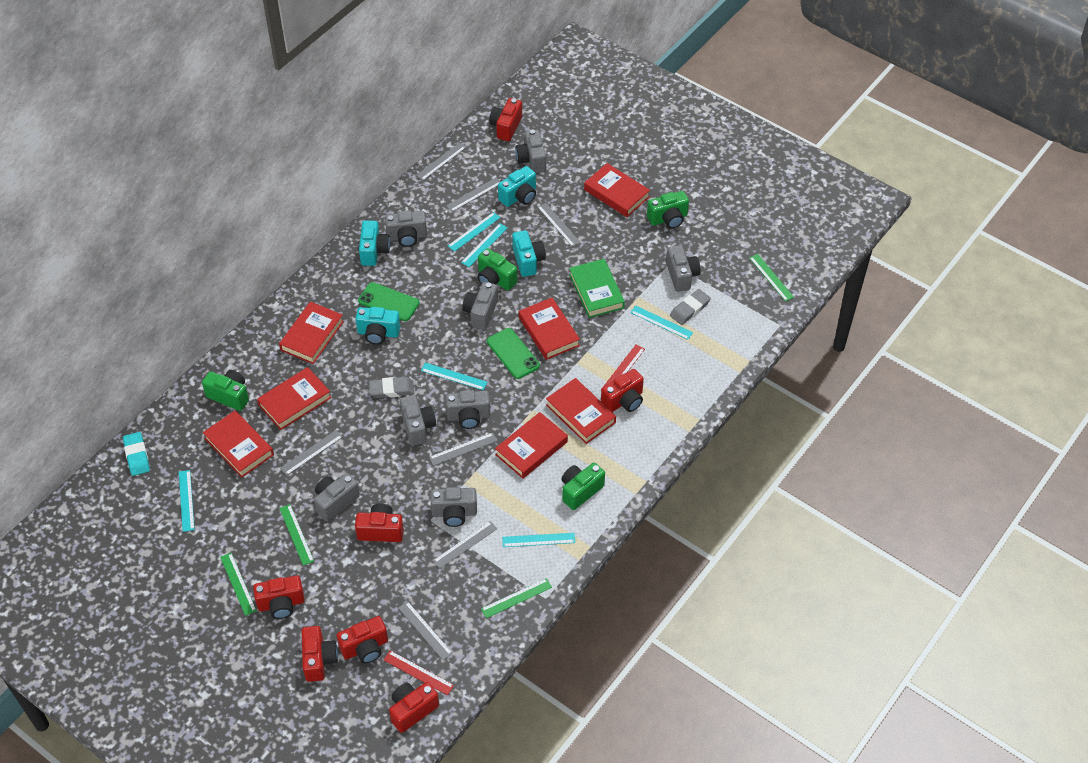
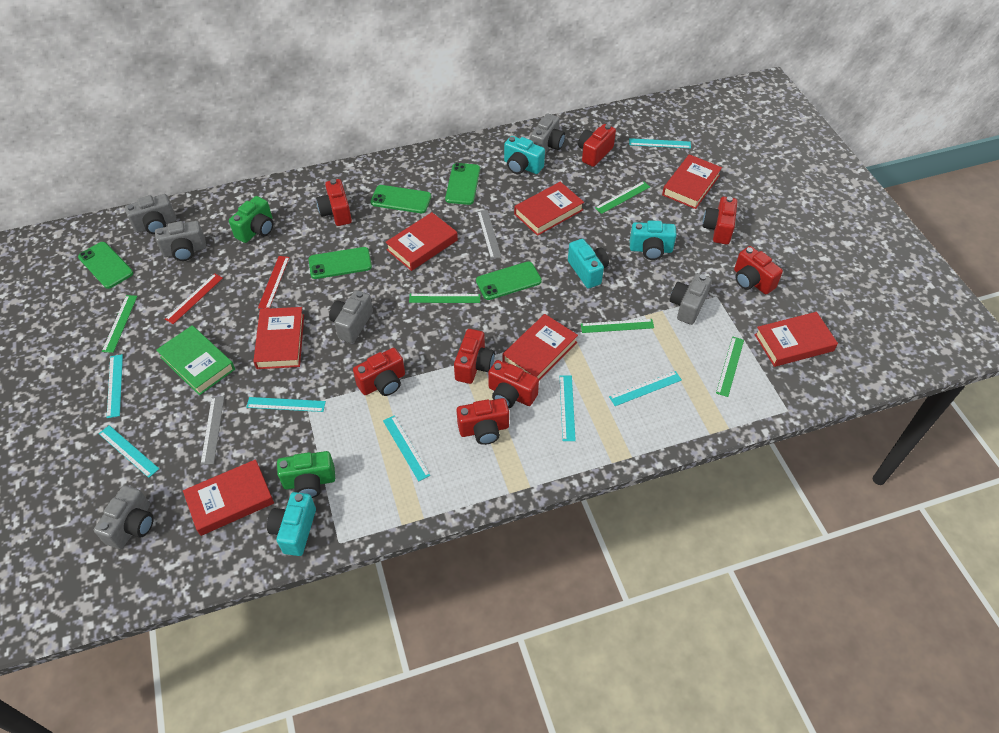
green camera: [202,370,249,411] [478,248,517,291] [561,463,605,510] [647,191,689,229] = 4 -> [229,196,273,243] [277,451,335,498] = 2
green phone: [358,282,420,321] [487,328,540,379] = 2 -> [78,242,133,289] [309,247,372,279] [371,185,431,213] [445,163,480,205] [476,261,542,300] = 5
green ruler: [220,553,257,616] [279,504,314,566] [481,578,552,618] [749,254,794,302] = 4 -> [102,295,137,353] [409,294,480,303] [581,319,654,333] [595,181,650,214] [716,337,744,397] = 5
grey camera: [314,473,360,522] [385,210,427,247] [400,395,436,446] [431,487,477,527] [445,390,491,429] [463,282,498,330] [515,130,546,173] [666,245,701,292] = 8 -> [94,485,154,549] [125,194,176,234] [155,221,206,261] [329,290,373,343] [530,113,565,153] [670,273,712,325] = 6
grey eraser: [369,377,414,398] [670,289,711,325] = 2 -> none = 0
grey ruler: [280,430,343,476] [398,601,453,660] [416,143,466,181] [429,433,497,466] [433,521,497,569] [446,178,500,212] [538,203,581,247] = 7 -> [200,396,224,465] [477,210,502,259] = 2
red camera: [253,575,305,619] [302,626,338,682] [337,616,388,663] [355,503,404,542] [389,682,439,733] [489,98,522,141] [601,369,644,412] = 7 -> [316,179,352,226] [353,348,405,396] [454,329,495,384] [457,398,509,445] [488,360,539,408] [578,124,616,167] [703,196,737,245] [734,246,783,294] = 8
turquoise eraser: [123,432,150,476] = 1 -> none = 0
turquoise ruler: [179,470,195,532] [421,363,487,390] [448,212,500,252] [461,223,508,267] [502,533,575,547] [630,306,693,340] = 6 -> [99,425,159,478] [107,354,123,418] [246,397,326,412] [383,415,430,481] [560,375,576,441] [609,371,682,406] [629,138,691,148] = 7

